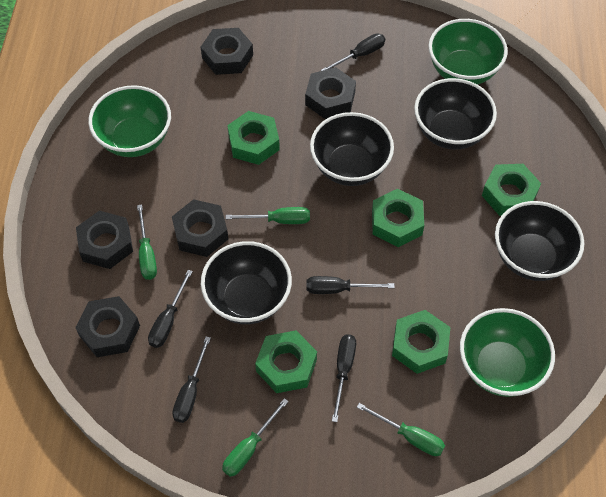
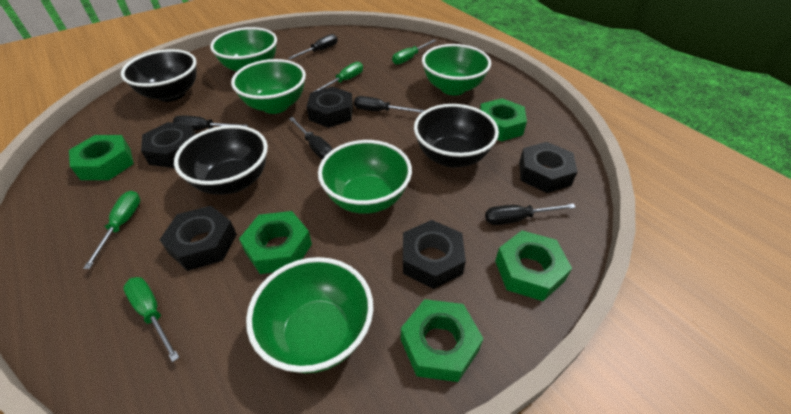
black bowl: [201,241,292,324] [310,112,394,186] [414,78,497,150] [495,201,584,281] = 4 -> [121,49,197,102] [174,125,268,195] [414,104,499,168] = 3
green bowl: [88,85,171,157] [428,19,508,85] [460,308,555,397] = 3 -> [210,27,277,71] [231,59,306,114] [246,257,373,373] [318,140,412,214] [422,44,491,95] = 5

